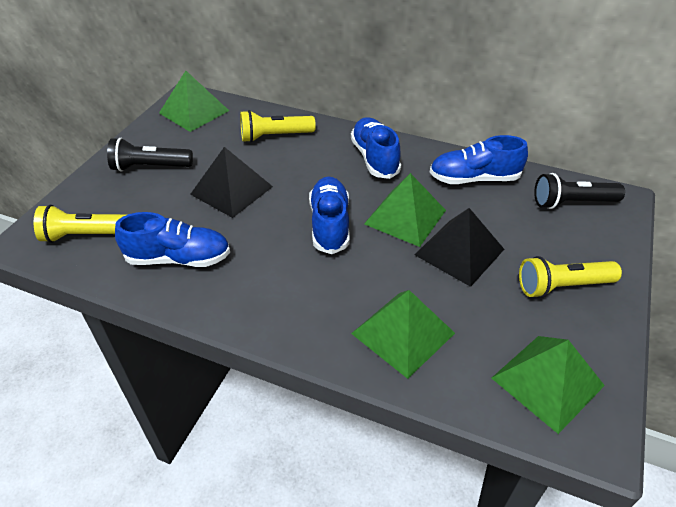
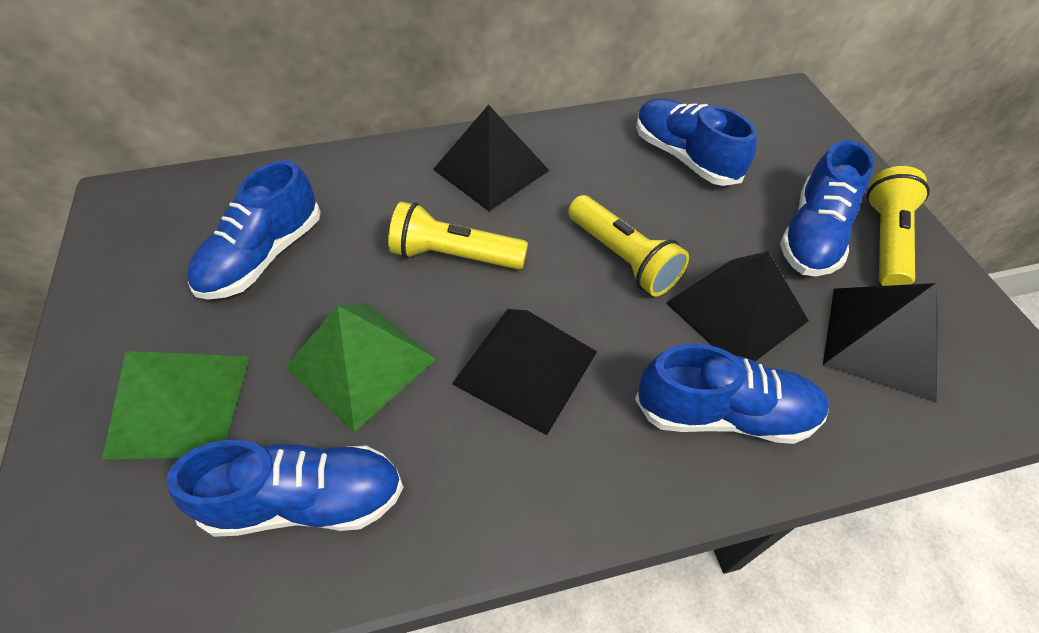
black flashlight: [107,138,193,172] [534,173,625,209] = 2 -> none = 0
black pyramid: [190,147,273,218] [414,208,504,287] = 2 -> [433,105,550,211] [452,309,597,435] [666,251,809,361] [823,283,938,402] = 4
blue shoe: [115,212,230,267] [309,176,350,254] [351,117,401,179] [430,135,528,184] = 4 -> [167,440,403,537] [187,160,321,300] [635,344,829,444] [636,98,757,186] [780,140,874,276] = 5
green pyramid: [159,71,229,132] [351,290,455,379] [364,173,446,247] [491,336,605,434] = 4 -> [102,351,250,460] [285,303,436,432] = 2

